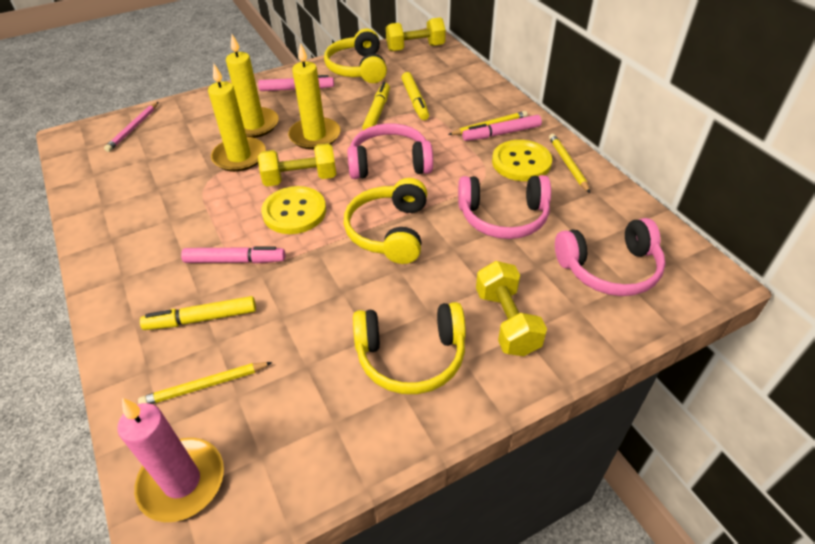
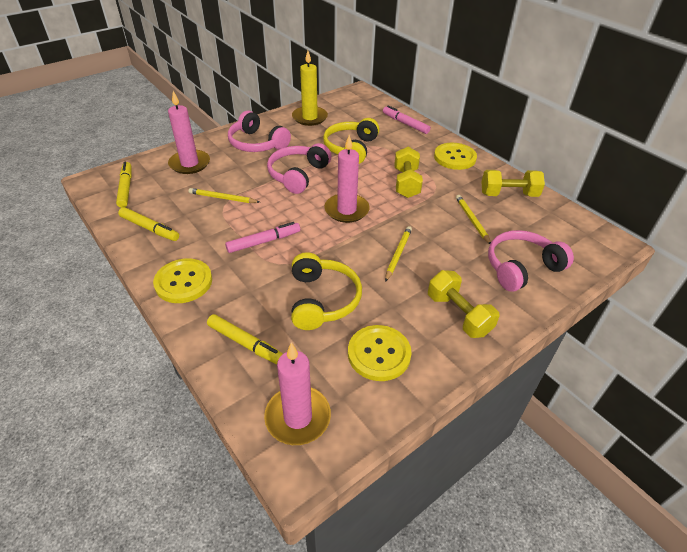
pink candle: [117,398,224,522] = 1 -> [168,91,210,174] [264,342,331,445] [324,135,370,223] = 3
pink marker: [181,246,285,263] [258,75,334,91] [462,115,542,141] = 3 -> [225,222,300,253] [383,105,430,134] = 2
pink pencil: [104,102,158,152] = 1 -> none = 0
yellow button: [261,186,326,234] [492,140,552,181] = 2 -> [153,258,212,303] [348,325,412,381] [434,143,477,170] = 3
yellow candle: [208,64,266,172] [226,34,279,138] [288,43,340,150] = 3 -> [292,51,328,126] = 1
yellow headphones: [324,28,387,83] [344,178,427,264] [353,302,466,394] = 3 -> [291,252,362,330] [323,118,379,164] = 2

